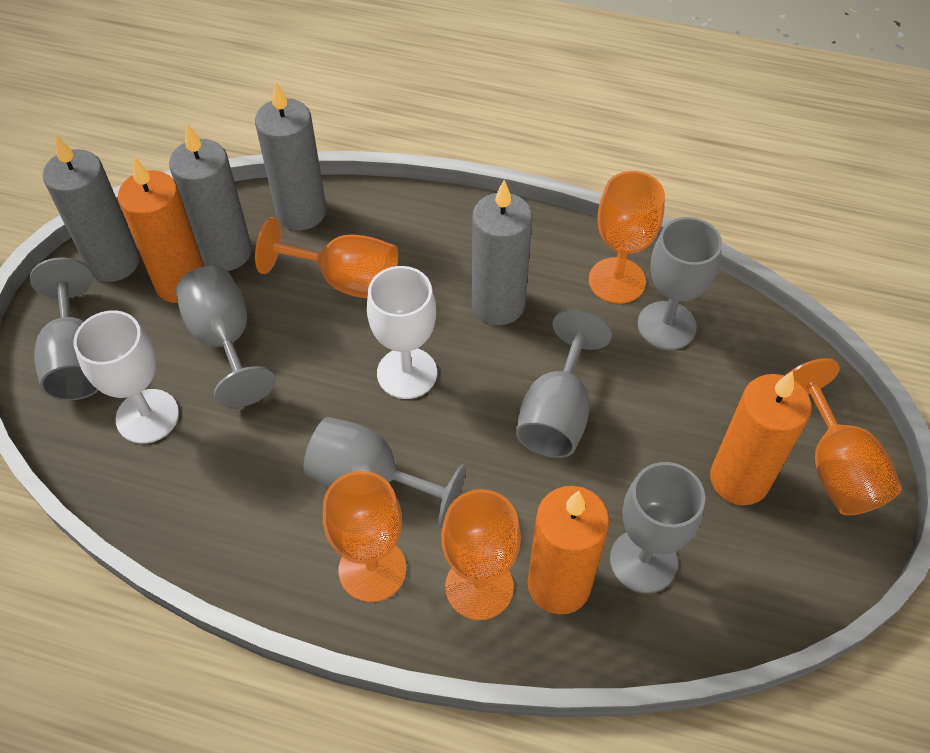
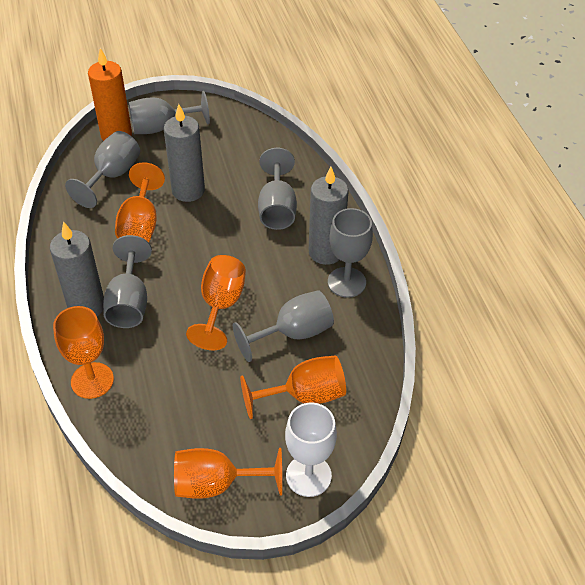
grey candle: [43,135,139,282] [169,124,252,271] [255,81,326,230] [472,180,532,325] = 4 -> [50,221,104,316] [164,104,205,202] [309,167,349,265] = 3
orange candle: [118,157,204,303] [528,486,610,614] [710,371,812,505] = 3 -> [88,48,132,141] = 1
white goblet: [73,310,179,444] [367,266,437,399] = 2 -> [285,403,337,497] = 1

